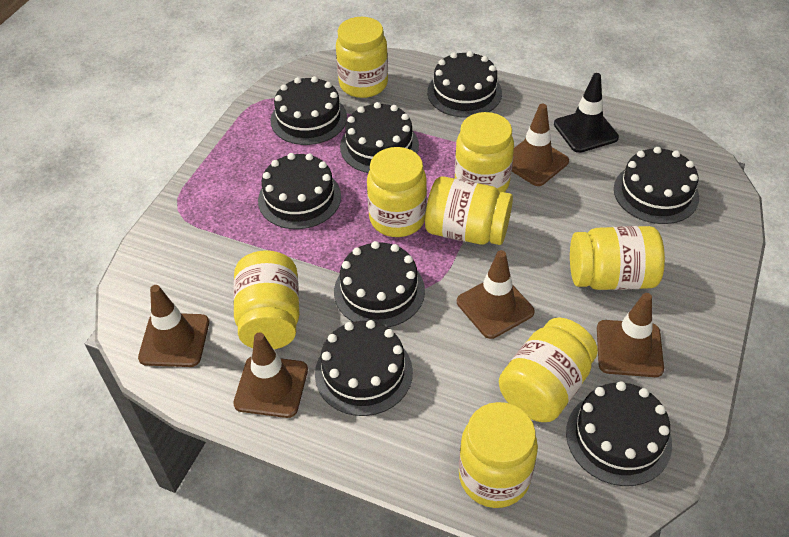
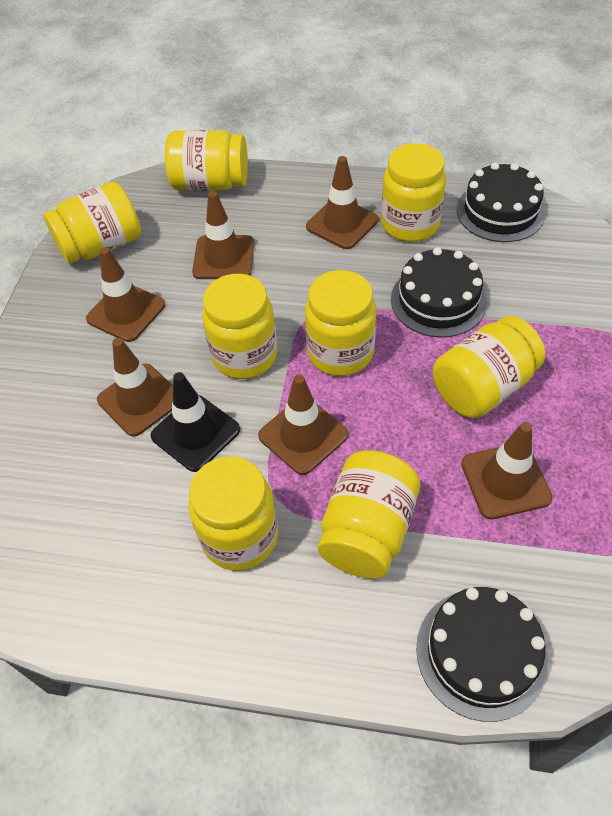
black cake: [258,153,341,229] [271,76,347,145] [315,320,413,416] [334,241,425,327] [340,102,419,173] [427,51,502,118] [566,381,672,486] [614,147,699,224] = 8 -> [391,247,487,338] [416,587,548,722] [457,162,545,242] = 3
brown traffic cone: [138,285,209,367] [233,332,308,418] [457,250,535,339] [512,104,569,186] [597,293,664,377] = 5 -> [86,247,165,342] [97,338,173,437] [192,191,254,279] [258,375,349,475] [306,156,378,249] [461,422,553,519] = 6

